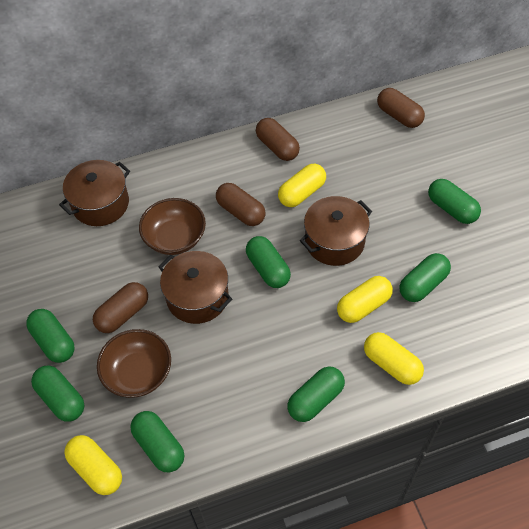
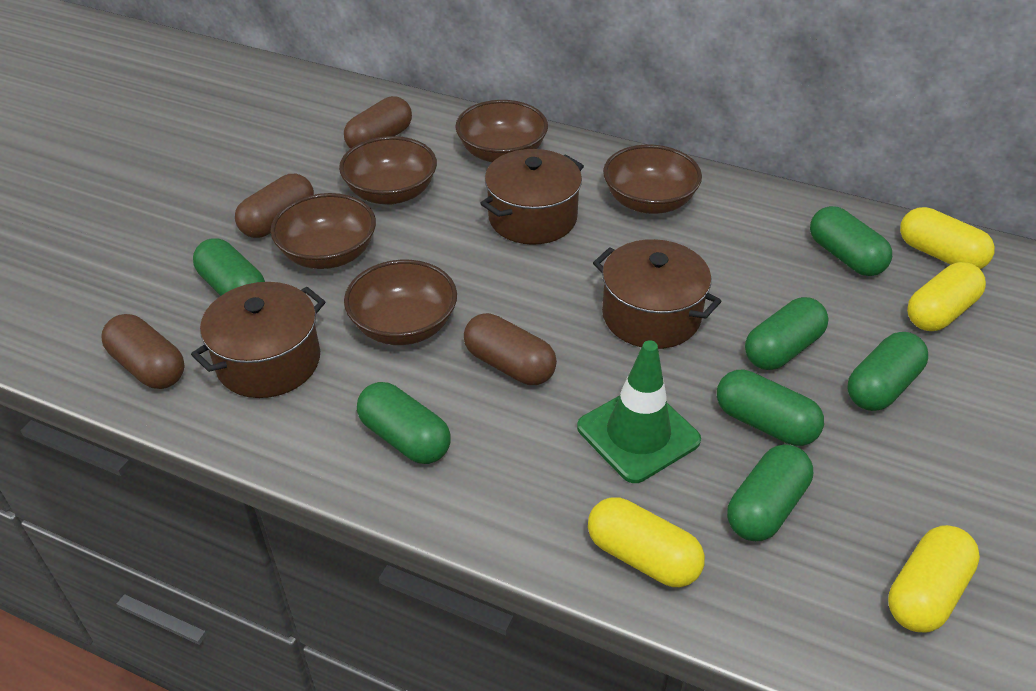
brown bowl: [97,329,171,398] [139,198,206,255] = 2 -> [271,193,376,269] [339,136,437,204] [344,260,457,345] [455,100,548,162] [603,145,702,214] = 5
green traffic cone: none = 0 -> [577,340,701,483] = 1

